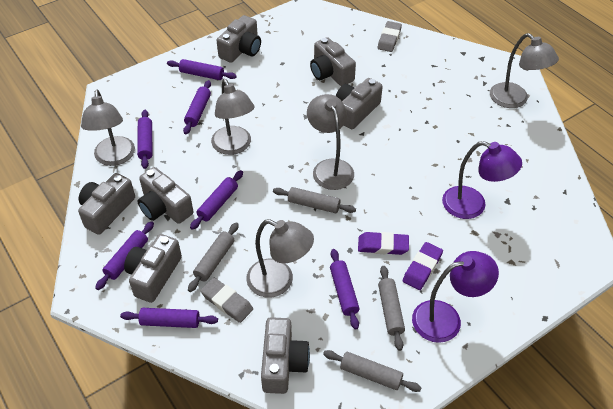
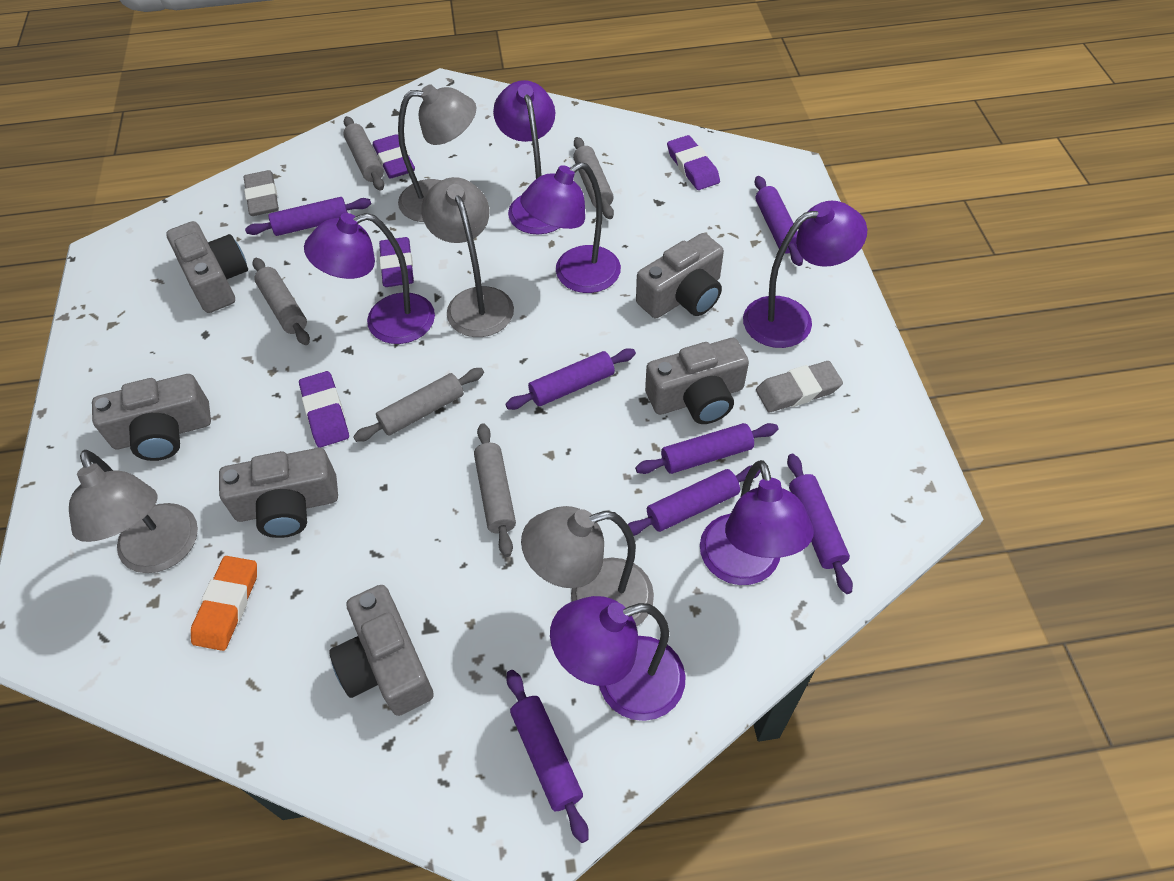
grey camera: [78,173,135,235] [124,234,182,303] [138,167,193,224] [216,15,261,63] [261,317,310,394] [310,37,356,86] [336,78,383,129] = 7 -> [92,374,211,461] [166,221,248,313] [219,448,338,538] [329,585,434,716] [636,233,724,318] [645,338,749,424] = 6
grey lamp: [81,90,135,166] [211,79,254,155] [246,219,314,298] [307,94,354,190] [490,33,559,108] = 5 -> [69,450,198,573] [398,84,476,222] [421,177,514,337] [521,506,654,627] = 4
grey rolling pin: [188,222,239,292] [273,187,356,213] [323,350,422,392] [378,266,405,351] = 4 -> [253,258,310,345] [343,116,384,191] [353,368,484,442] [474,423,516,557] [573,137,614,219] = 5
orange eraser: none = 0 -> [191,556,257,651] = 1
purple eraser: [358,232,409,255] [403,242,443,290] = 2 -> [299,371,349,448] [373,134,415,179] [379,237,414,287] [667,135,720,190] = 4
purple lamp: [412,251,499,343] [442,141,522,219] = 2 -> [304,213,435,344] [493,80,559,235] [520,162,621,293] [550,596,686,721] [700,460,814,585] [743,201,867,348] = 6

